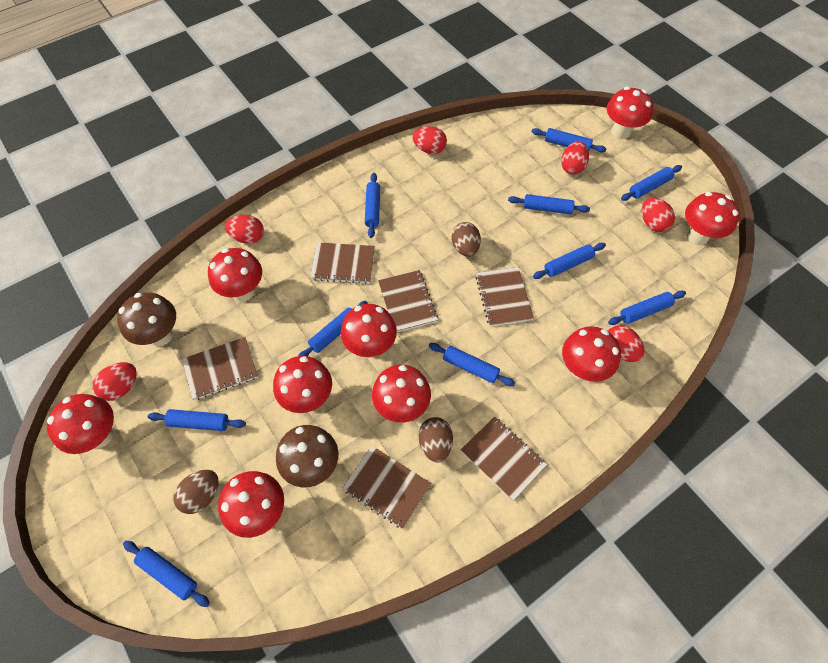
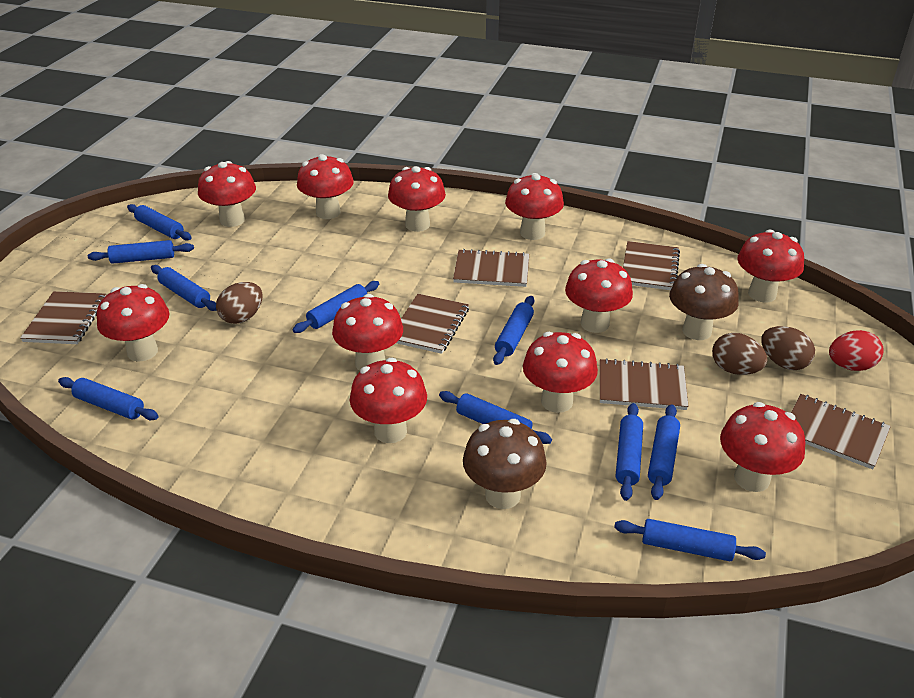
red egg: [93,362,137,401] [225,215,264,244] [413,126,447,154] [561,141,589,174] [608,325,644,362] [642,198,675,232] = 6 -> [829,330,884,371] = 1
red mushroom: [47,394,114,454] [208,248,262,301] [218,471,284,538] [273,356,332,413] [341,304,397,358] [372,365,431,423] [562,326,621,382] [607,87,653,139] [685,192,740,245] = 9 -> [97,284,170,362] [198,161,256,227] [297,154,354,219] [332,294,403,371] [350,358,427,443] [388,166,446,232] [505,173,564,240] [523,332,598,413] [565,259,633,333] [720,402,805,492] [737,230,804,302] = 11

